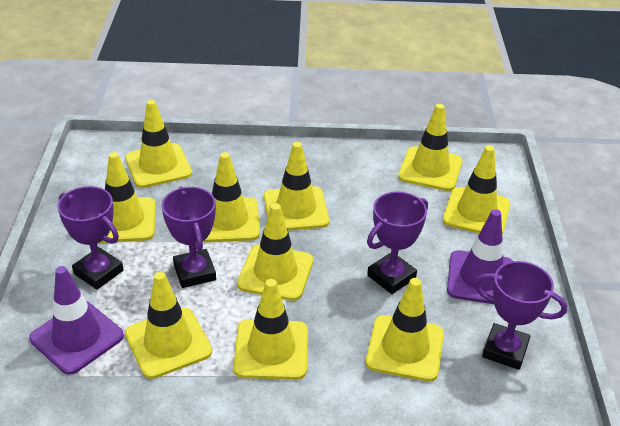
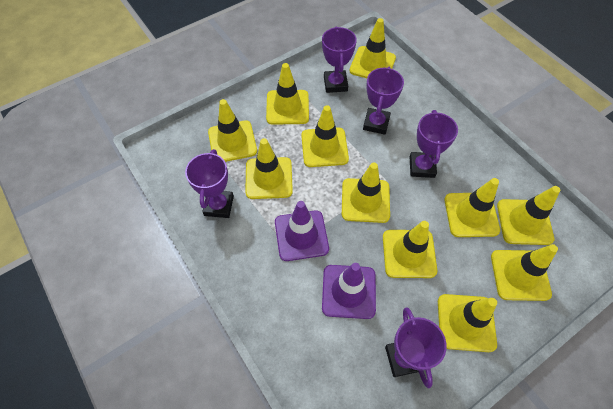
purple trophy: [57,186,123,290] [161,187,216,288] [367,192,428,294] [474,261,567,370] = 4 -> [185,149,234,218] [322,26,357,93] [363,67,404,135] [385,307,447,388] [410,110,458,178] = 5
yellow traffic cone: [99,152,156,243] [125,100,192,188] [125,272,212,379] [203,152,260,243] [233,279,308,380] [237,203,313,301] [264,142,329,231] [366,278,444,382] [398,104,462,191] [443,145,510,234] = 10 -> [208,99,257,162] [245,138,293,199] [266,63,309,125] [301,105,349,167] [342,162,390,223] [349,18,396,78] [383,221,437,278] [438,294,497,352] [444,178,500,237] [491,244,558,301] [497,186,560,245] = 11

